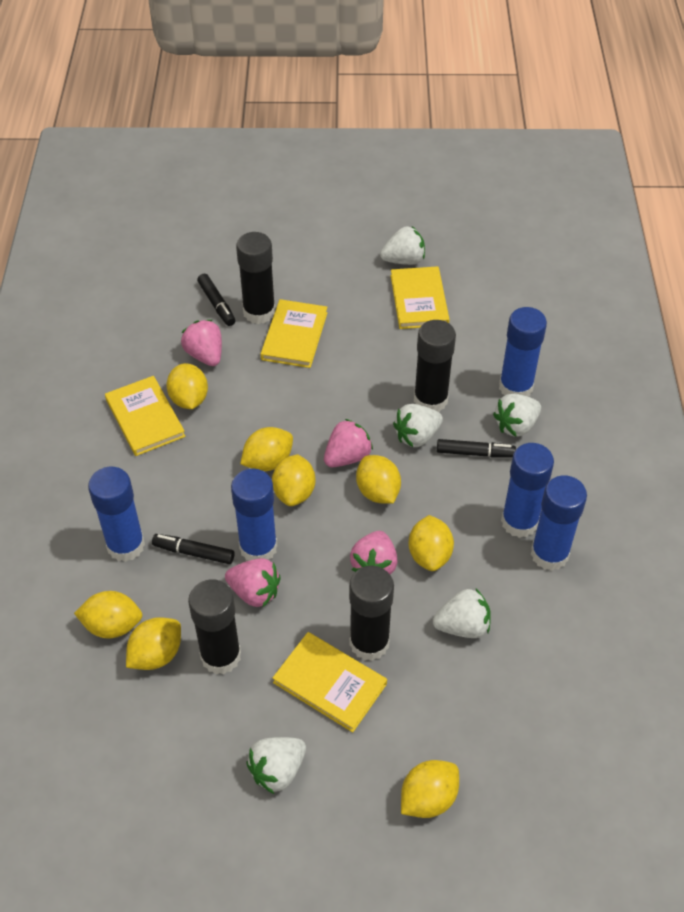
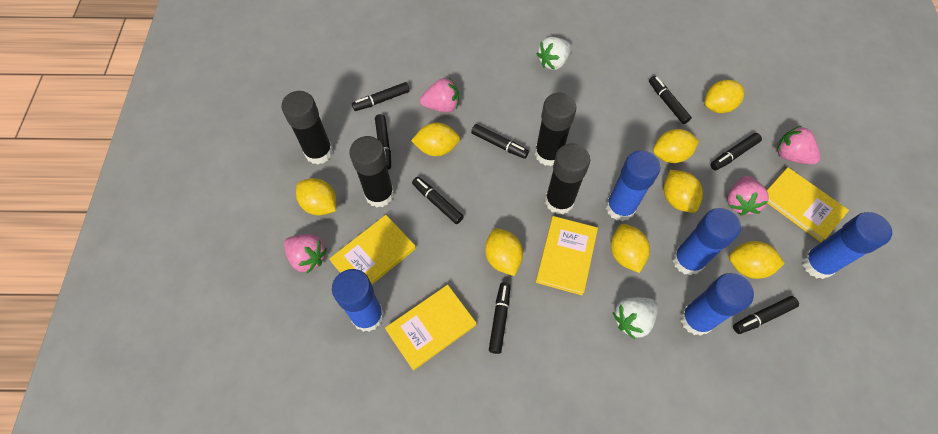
black marker: [152,534,234,564] [197,274,236,326] [437,439,516,458] = 3 -> [352,82,410,111] [375,114,391,170] [412,177,464,224] [471,124,529,159] [489,282,510,354] [649,76,692,124] [710,133,762,170] [733,296,799,334] = 8
white strawberry: [246,737,306,794] [380,227,425,265] [393,404,443,447] [433,589,491,638] [493,394,541,437] = 5 -> [537,37,572,70] [613,297,658,339] = 2

